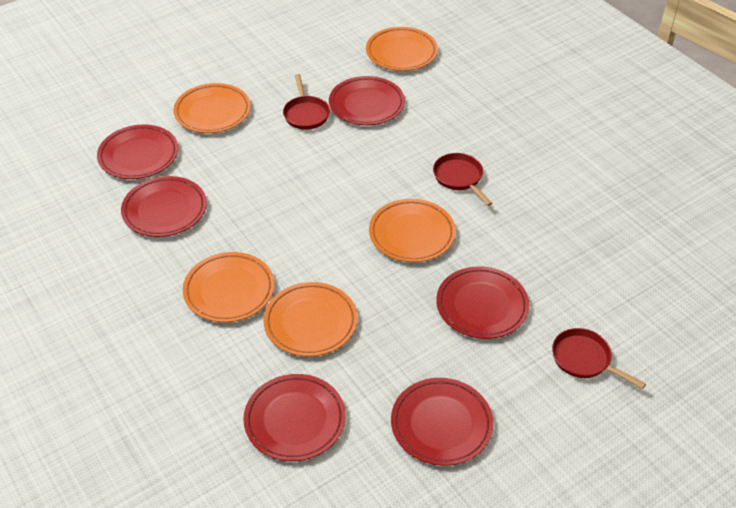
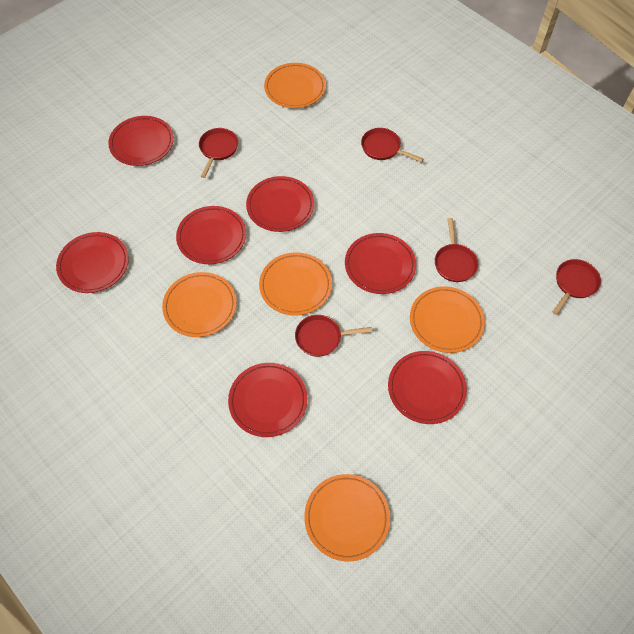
red pan: [283,74,330,130] [433,153,493,206] [552,328,646,389] = 3 -> [199,128,238,178] [295,315,372,357] [361,128,423,162] [435,218,478,282] [553,259,601,315] = 5
red plate: [97,125,178,179] [121,176,207,237] [243,374,345,461] [329,76,405,125] [391,378,493,466] [436,266,529,339] = 6 -> [56,232,129,293] [108,116,174,166] [176,206,246,264] [228,363,307,437] [246,176,314,232] [345,233,416,294] [388,351,467,424] = 7

